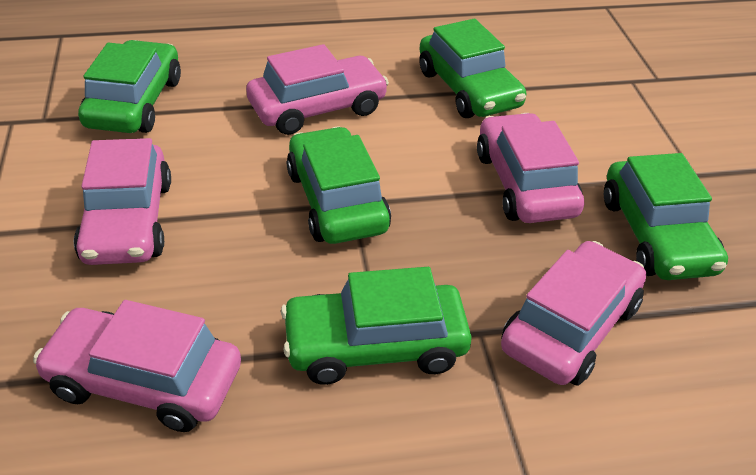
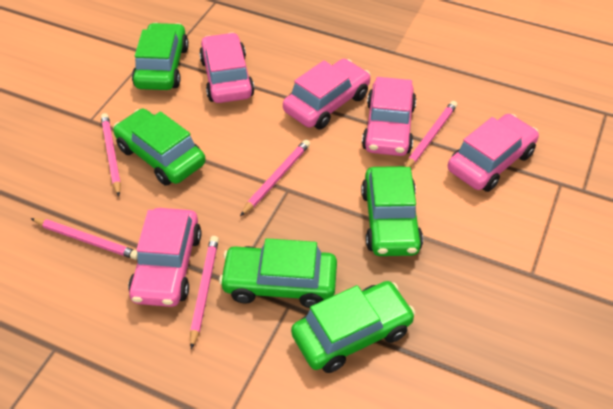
pink pencil: none = 0 -> [31,218,138,260] [101,113,121,196] [190,236,219,349] [240,140,310,216] [405,101,457,167] = 5

